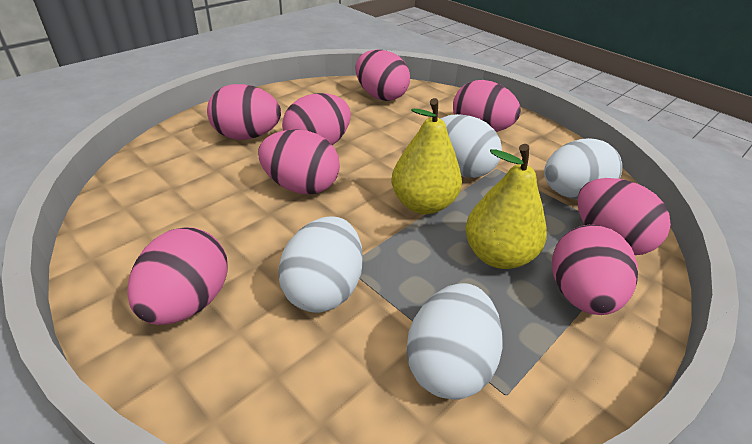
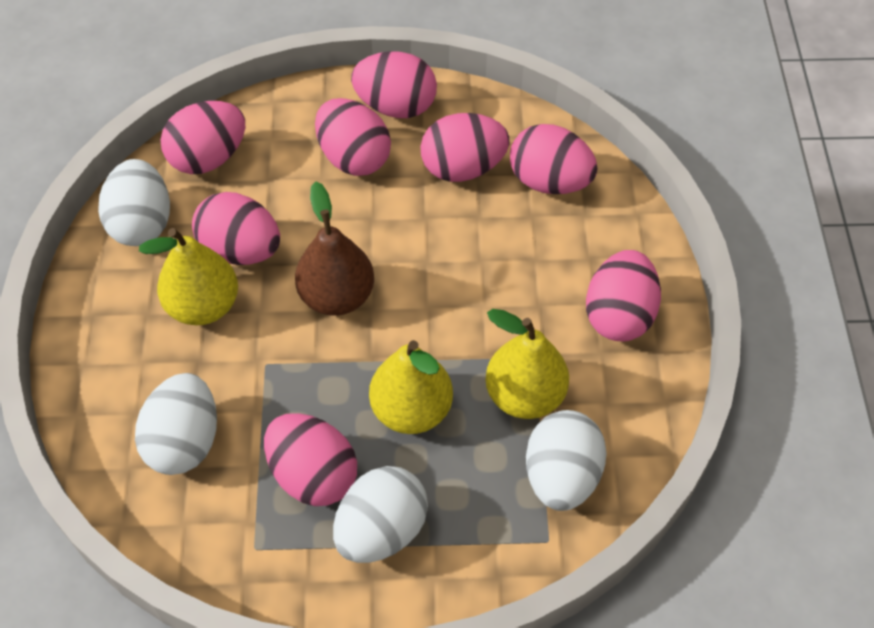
brown pear: none = 0 -> [295,181,374,316] = 1
yellow pear: [391,98,462,214] [465,144,547,269] = 2 -> [139,228,238,325] [369,340,453,434] [485,309,569,419] = 3

